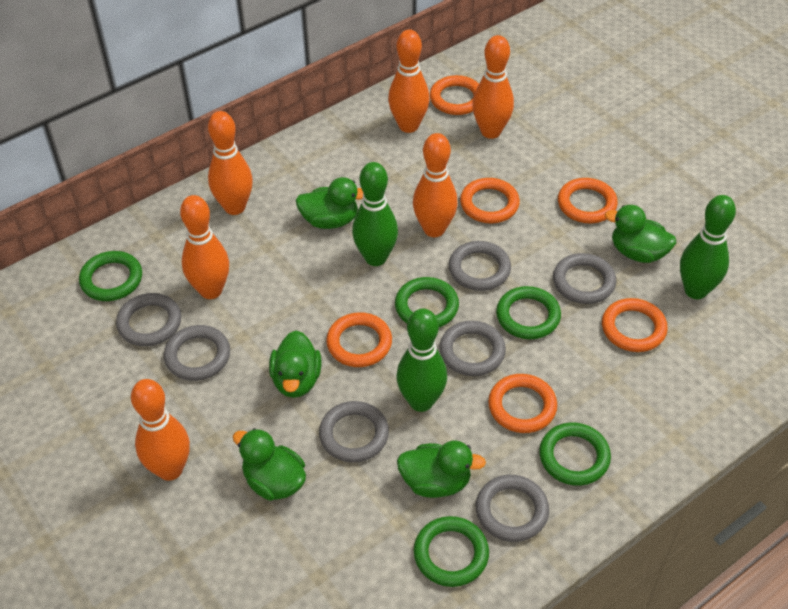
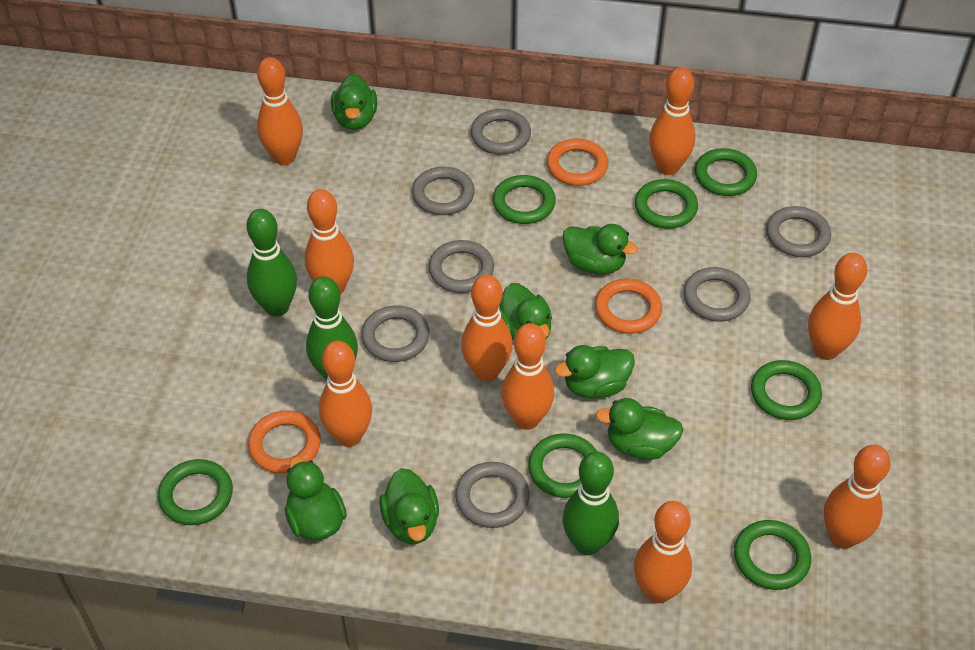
green duck: [233,428,306,501] [269,330,321,398] [295,177,363,229] [397,440,486,498] [605,205,676,263] = 5 -> [285,456,347,540] [331,74,377,130] [379,468,439,544] [499,283,552,340] [555,345,635,398] [562,224,638,274] [595,398,684,460] = 7
green ring: [79,251,142,301] [395,277,459,327] [414,516,489,587] [496,286,561,339] [539,422,611,486] = 5 -> [158,459,233,525] [493,175,556,224] [528,434,597,498] [635,179,698,229] [695,148,757,196] [734,520,811,590] [751,360,822,420] = 7
orange bowling pin: [131,379,190,481] [180,195,229,299] [208,111,253,215] [388,30,430,133] [413,133,458,237] [472,35,514,139] = 6 -> [257,57,303,165] [305,189,354,295] [319,341,372,447] [461,274,513,382] [501,323,554,430] [634,501,692,603] [649,67,695,175] [808,253,867,360] [824,445,891,549] = 9
orange ring: [326,312,392,367] [430,75,479,115] [460,178,520,223] [488,374,557,433] [558,178,618,224] [602,298,668,352] = 6 -> [248,410,321,474] [547,138,608,186] [595,279,662,334] = 3

